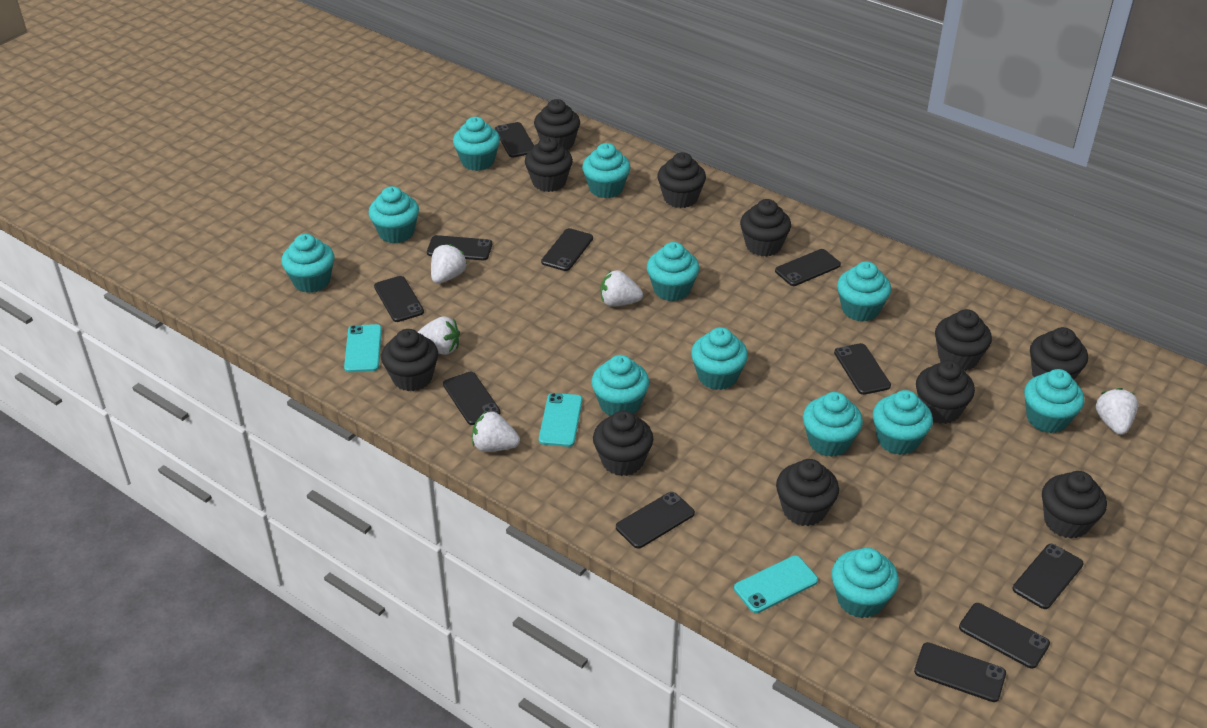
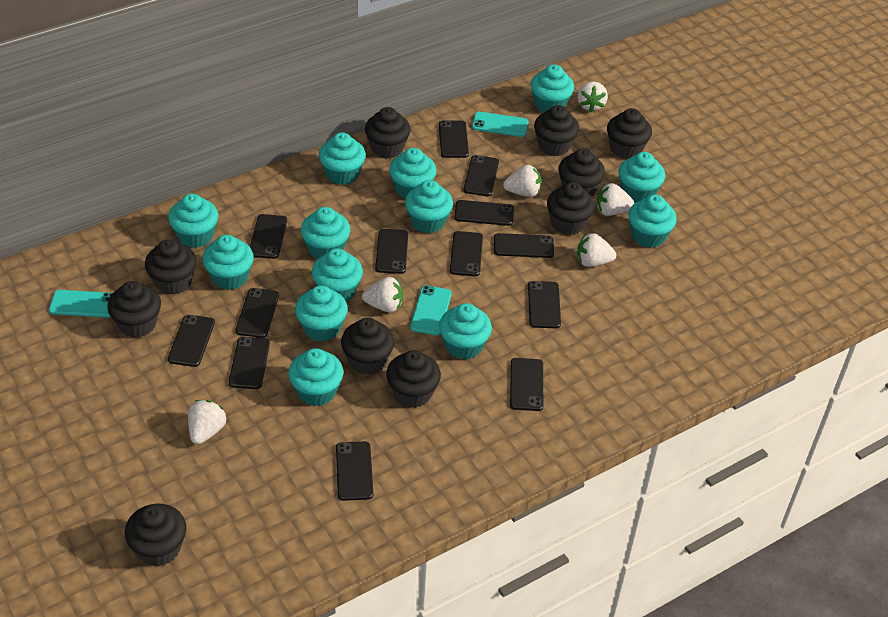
black cupcake: [381,329,438,391] [525,137,573,192] [534,99,580,150] [593,410,653,476] [657,152,706,208] [740,199,791,257] [776,459,839,526] [916,360,975,424] [935,309,992,371] [1030,327,1088,380] [1042,471,1107,539] = 11 -> [107,281,161,338] [125,504,187,566] [145,239,197,295] [341,318,395,375] [365,107,411,159] [386,350,441,408] [534,105,579,156] [547,182,595,235] [558,148,605,197] [607,108,652,159] = 10
black phone: [374,276,424,322] [427,235,492,260] [443,372,501,425] [495,122,534,158] [541,228,593,271] [616,492,695,549] [775,249,841,286] [834,343,891,395] [914,642,1006,702] [959,603,1050,669] [1012,544,1084,609] = 11 -> [168,315,215,367] [229,337,270,389] [235,288,279,338] [250,214,287,259] [336,441,373,501] [375,229,408,274] [439,120,469,158] [450,231,483,276] [454,200,514,226] [463,155,499,196] [494,233,554,258] [510,358,543,411] [528,281,561,328] = 13
turquoise cupcake: [281,234,334,293] [368,186,419,243] [453,117,500,171] [582,143,631,198] [591,355,649,416] [647,242,700,301] [691,327,748,390] [803,392,863,457] [832,548,899,618] [837,261,891,322] [873,390,933,455] [1024,369,1085,433] = 12 -> [168,194,218,248] [202,235,254,290] [288,348,343,406] [295,285,348,342] [301,207,350,259] [312,248,363,302] [319,133,366,185] [389,148,437,199] [405,180,453,233] [439,303,492,360] [531,64,574,113] [619,152,665,203] [628,195,677,248] = 13
white strawberry: [417,316,460,355] [431,244,467,284] [472,411,520,452] [601,270,643,307] [1095,388,1139,435] = 5 -> [188,400,227,444] [362,277,403,312] [503,165,541,197] [577,81,608,112] [577,233,616,267] [597,183,634,216] = 6

